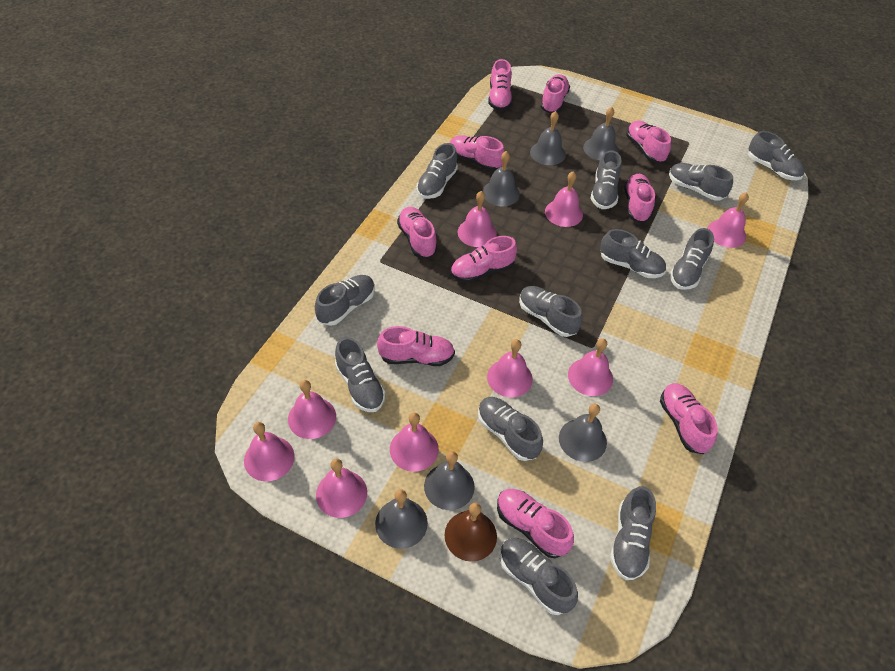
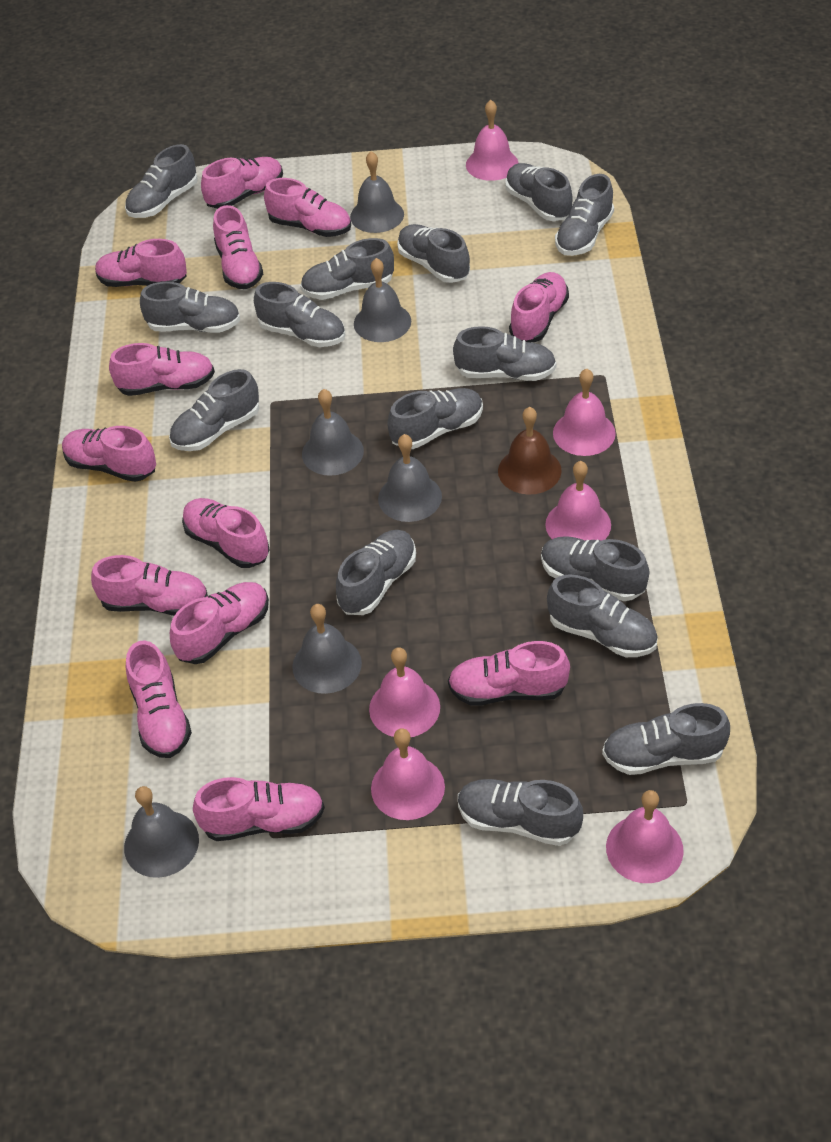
grey shoe: [315,275,375,326] [335,337,386,412] [417,143,458,199] [478,397,543,461] [500,538,578,615] [519,286,582,337] [590,150,622,209] [600,229,666,278] [610,486,656,580] [669,163,733,201] [669,228,714,290] [748,131,805,180] = 12 -> [125,144,198,218] [140,282,240,333] [169,369,259,451] [254,282,345,347] [300,238,394,300] [336,530,416,615] [387,388,483,449] [397,224,470,283] [453,326,556,381] [458,779,583,846] [505,163,573,221] [541,536,649,601] [547,574,658,657] [555,174,614,256] [602,703,730,775] = 15
pink bell: [244,422,295,481] [288,380,336,439] [316,458,367,518] [390,413,439,472] [458,191,497,247] [487,339,533,397] [545,171,583,227] [568,338,613,396] [707,192,749,248] = 9 -> [369,647,440,737] [371,728,445,820] [466,100,518,181] [545,461,611,541] [553,368,616,456] [606,790,684,883] = 6
pink shoe: [377,326,455,366] [397,207,437,258] [450,135,505,171] [451,236,517,283] [488,59,513,111] [497,489,574,558] [541,74,570,113] [624,174,655,223] [626,120,671,163] [660,383,718,454] = 10 -> [62,426,156,482] [91,555,208,616] [95,239,187,287] [109,343,215,396] [126,640,192,758] [170,582,269,664] [182,498,270,568] [193,777,325,841] [201,157,283,209] [213,205,263,289] [264,178,351,237] [448,641,570,706] [509,272,569,342] = 13

